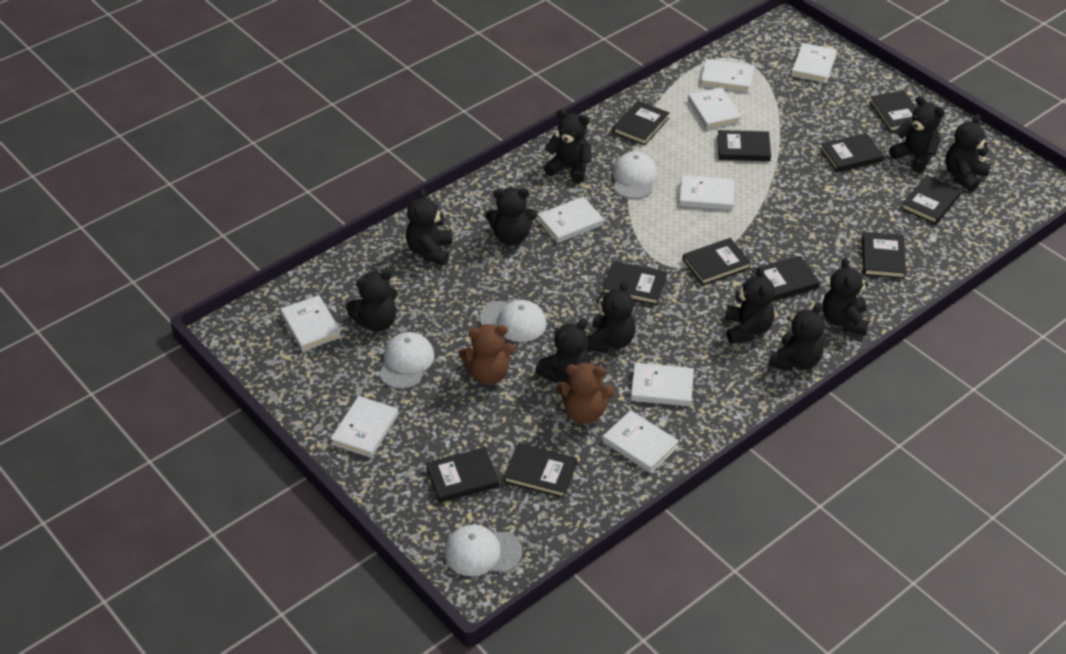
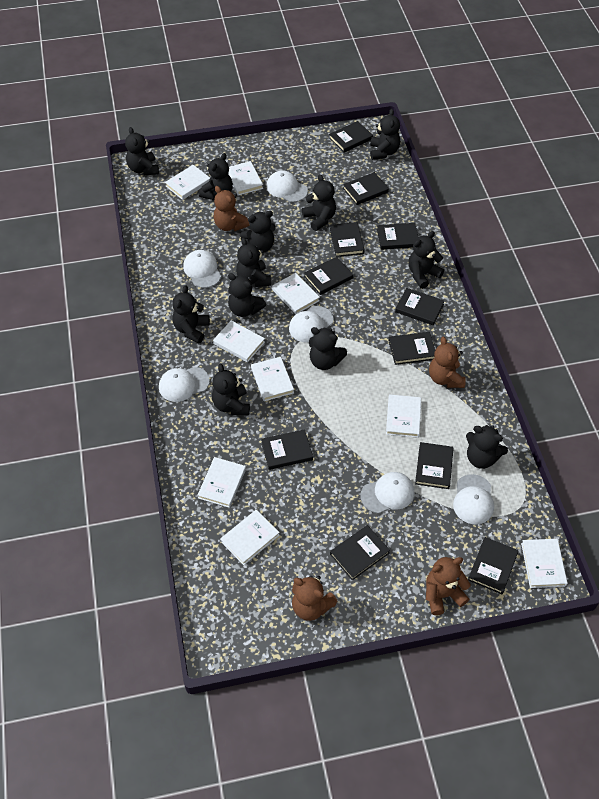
black teddy bear: [346,270,398,332] [406,188,453,265] [485,187,537,245] [535,319,590,383] [544,109,592,183] [586,280,636,352] [725,266,775,344] [768,303,824,371] [822,258,869,335] [889,96,945,173] [945,114,991,192] = 11 -> [125,127,159,175] [172,285,210,343] [199,153,233,200] [212,364,250,415] [228,273,266,317] [236,238,271,287] [240,211,276,253] [302,174,336,231] [309,327,347,370] [370,109,400,160] [408,231,444,289] [466,425,508,469] = 12
brown teddy bear: [459,324,515,385] [557,362,615,424] = 2 -> [213,186,249,231] [292,576,338,621] [426,557,471,615] [429,337,466,388] = 4
white cap: [379,332,434,389] [444,525,523,576] [480,300,547,342] [613,152,658,199] = 4 -> [159,367,210,402] [183,250,221,288] [266,170,308,202] [289,306,334,343] [361,472,415,514] [453,474,494,524] = 6

